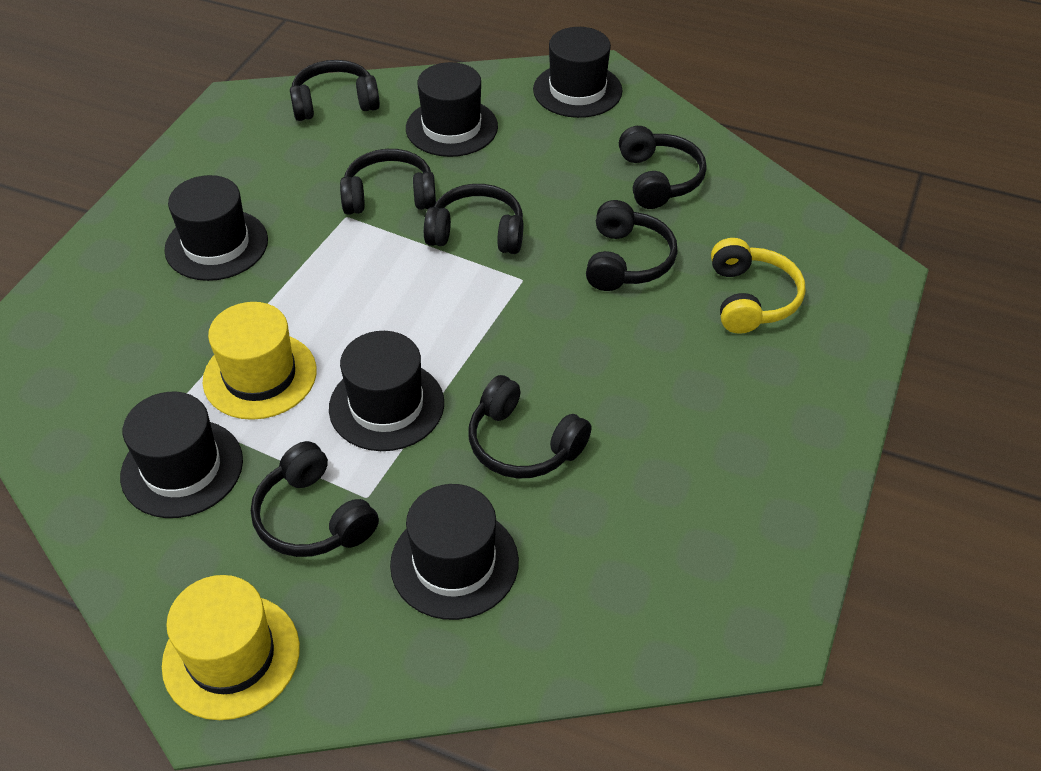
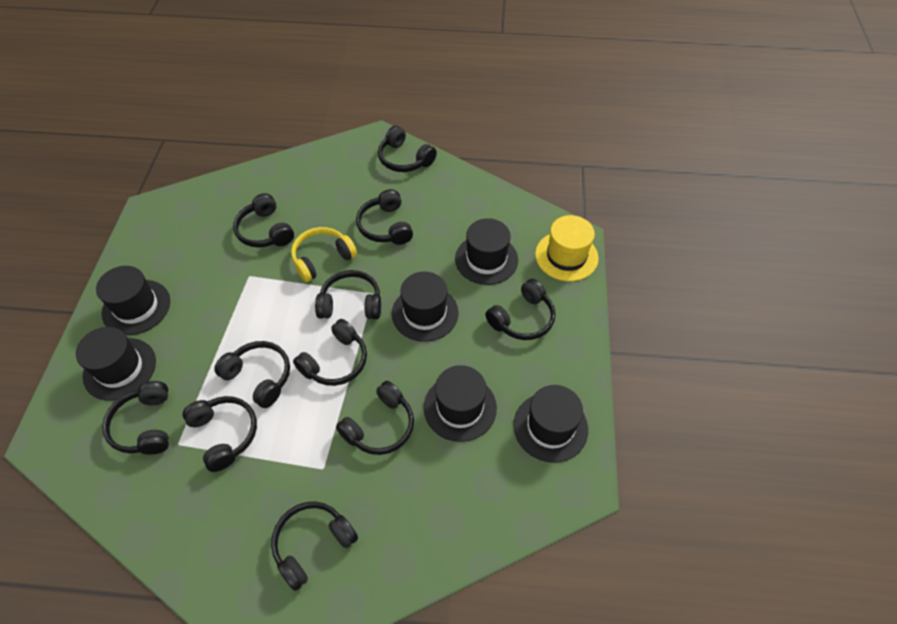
black headphones: [251,441,379,557] [290,60,380,121] [340,149,436,215] [424,184,523,254] [469,375,592,479] [586,200,678,291] [619,126,707,209] = 7 -> [102,381,169,455] [183,396,257,472] [214,341,290,408] [233,193,294,247] [271,501,358,591] [293,319,367,386] [315,270,381,319] [336,381,414,455] [356,189,413,245] [378,126,437,172] [485,279,556,340] = 11
yellow hat: [162,575,300,720] [202,302,317,420] = 2 -> [535,215,599,281] = 1

